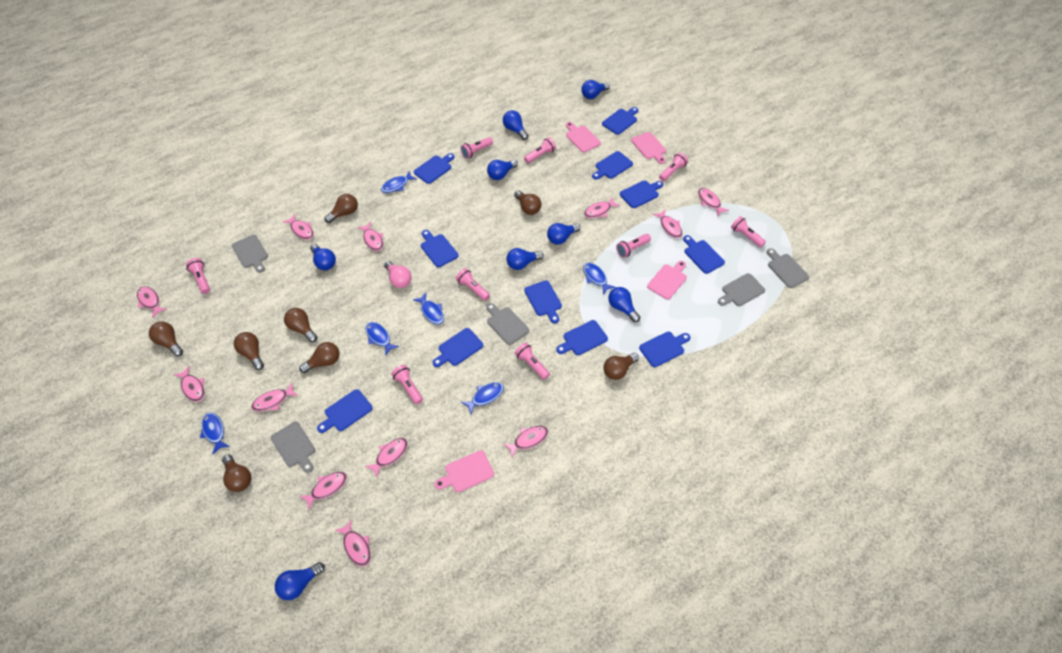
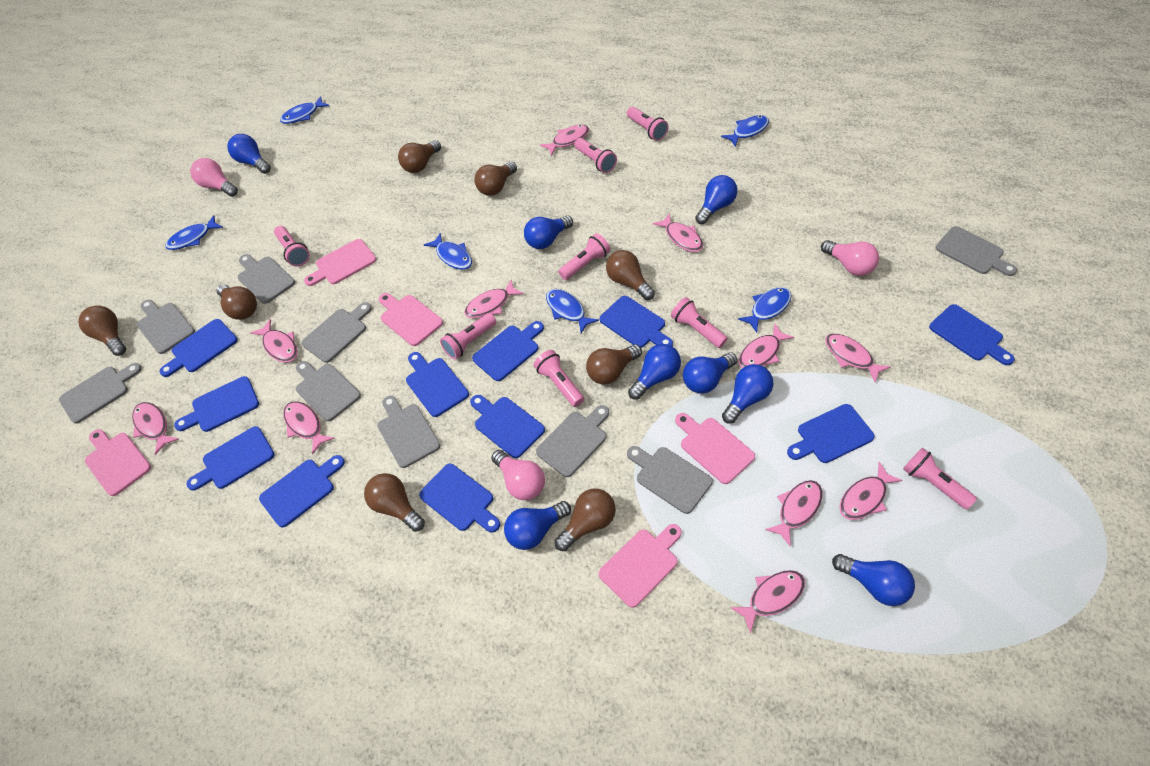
grey cutting board: [232,235,268,273] [271,422,315,473] [486,303,529,345] [718,273,765,306] [767,248,809,288] = 5 -> [59,363,142,424] [137,300,195,354] [238,254,295,304] [296,361,361,422] [301,302,372,363] [377,396,440,468] [536,405,609,477] [627,446,713,514] [935,226,1017,276] = 9
pink cutting board: [435,450,494,492] [566,122,601,153] [631,132,666,164] [647,261,687,300] = 4 -> [85,429,151,496] [304,239,376,286] [379,293,443,346] [599,524,682,608] [675,413,755,484] = 5
pink fish: [137,286,167,318] [174,366,205,402] [252,383,298,411] [283,214,314,240] [300,472,347,510] [336,519,371,567] [357,222,383,251] [365,438,408,477] [503,426,548,457] [584,197,620,218] [653,210,682,238] [698,188,729,216] = 12 -> [132,402,179,455] [251,319,298,363] [283,401,334,454] [464,280,524,318] [540,125,589,156] [653,213,703,252] [730,570,805,633] [738,324,794,368] [765,480,822,547] [825,334,890,382] [839,462,903,520] = 11
pink flashlight: [186,258,210,294] [391,365,423,405] [456,268,490,301] [461,137,493,159] [515,343,550,380] [524,137,556,163] [616,234,651,258] [659,153,688,182] [731,216,766,248] = 9 -> [274,226,310,266] [440,313,496,359] [534,350,584,407] [558,233,610,280] [574,138,617,173] [627,107,669,141] [671,297,728,348] [903,447,977,509] = 8
pink light bulb: [384,261,412,288] = 1 -> [190,158,238,197] [491,450,545,500] [821,240,879,276] = 3

